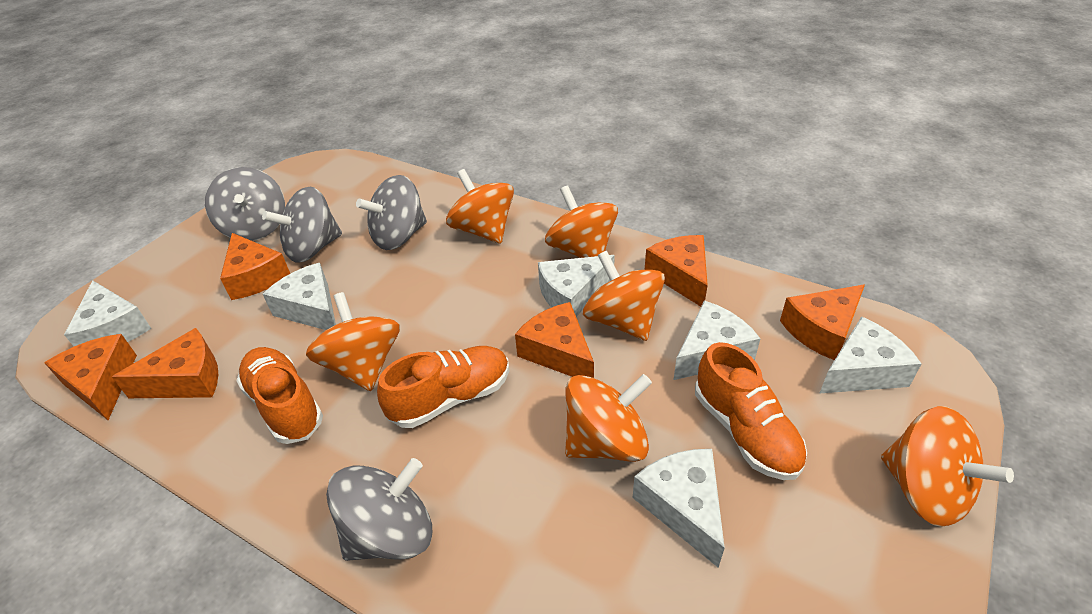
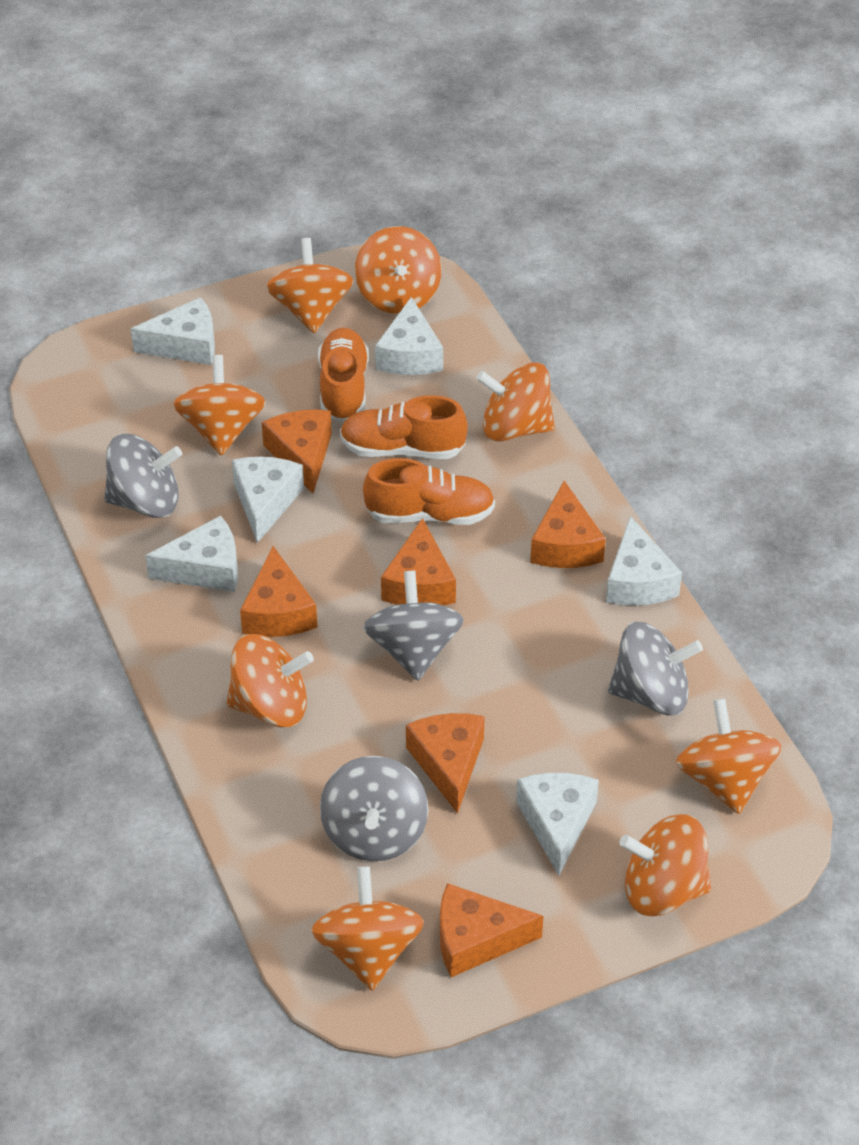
orange spinning top: [306,292,400,391] [446,169,514,244] [545,185,618,258] [565,374,652,462] [583,251,665,341] [881,406,1014,527] = 6 -> [173,355,266,456] [226,634,314,728] [266,238,354,333] [311,866,424,991] [355,226,441,314] [476,362,555,442] [619,814,711,916] [676,699,782,814] = 8

